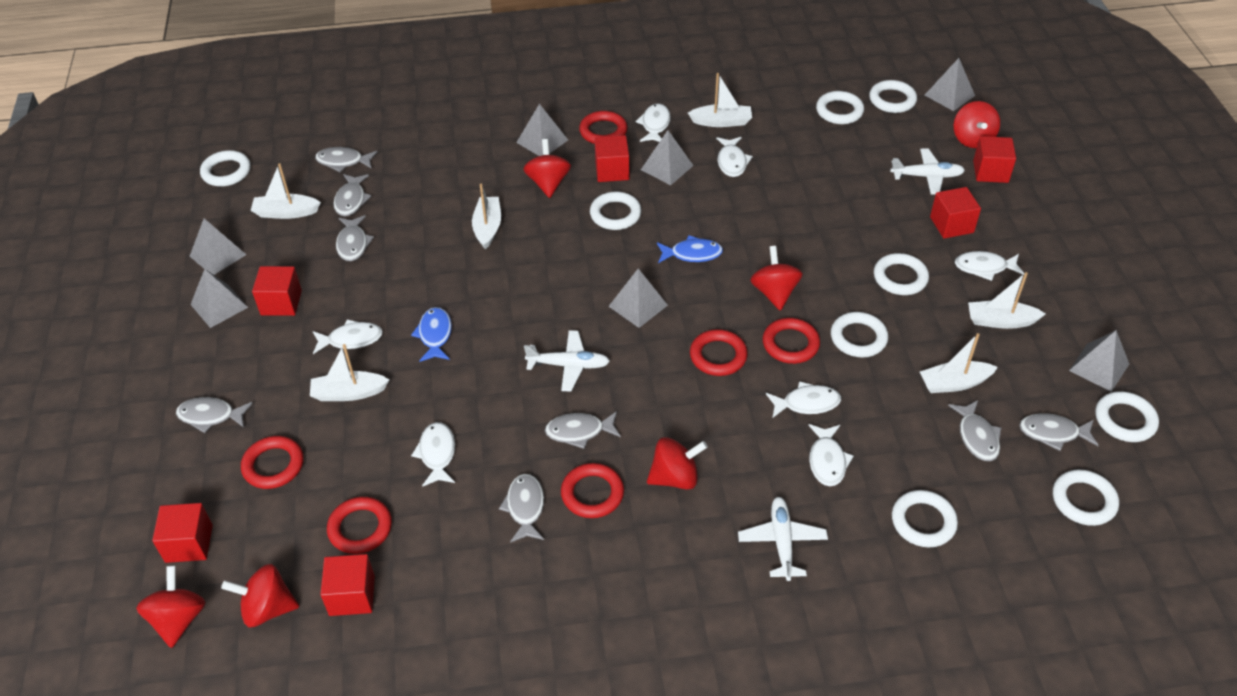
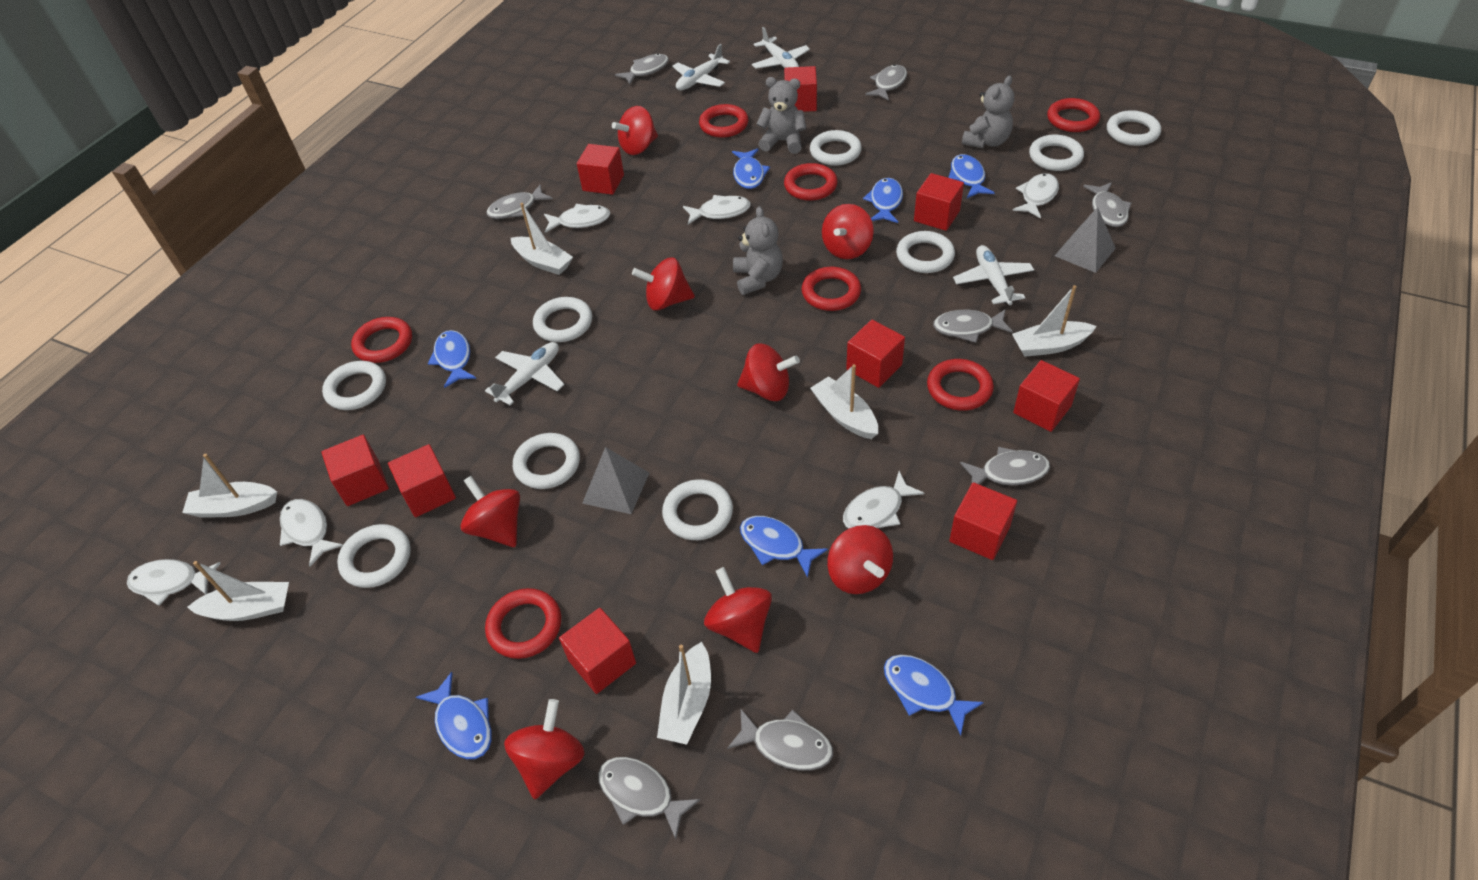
blue fish: [411,307,452,362] [657,235,723,263] = 2 -> [416,672,492,759] [428,330,476,388] [732,148,770,189] [740,516,828,578] [863,178,903,223] [884,655,984,736] [948,154,995,198] = 7
grey pyramid: [190,219,246,275] [190,269,248,328] [516,104,568,156] [608,269,668,328] [641,130,694,185] [925,58,975,111] [1069,330,1129,392] = 7 -> [582,447,649,514] [1055,207,1116,273] = 2
grey teddy bear: none = 0 -> [733,206,783,295] [757,77,806,154] [962,76,1014,148] = 3
red cube: [152,503,213,563] [252,266,302,316] [320,554,375,616] [594,135,629,182] [930,187,981,239] [973,136,1016,183] = 6 -> [321,435,389,506] [388,444,456,517] [559,608,636,694] [577,144,624,195] [784,66,817,112] [846,320,905,388] [914,173,964,231] [949,482,1017,560] [1013,360,1080,432] = 9
red ring: [241,436,304,489] [327,497,392,554] [561,463,624,518] [579,111,628,144] [690,329,748,376] [763,318,820,364] = 6 -> [351,317,412,363] [485,588,561,659] [699,104,748,138] [784,163,838,201] [802,267,861,311] [927,359,994,411] [1047,98,1100,132] = 7
red spinning top: [136,566,205,648] [221,564,299,627] [523,139,571,198] [647,437,708,490] [750,246,803,311] [954,101,1000,148] = 6 -> [461,476,520,547] [504,699,585,799] [612,106,658,155] [632,257,695,310] [704,567,772,653] [737,343,800,401] [822,204,874,259] [827,525,893,594] = 8
white fish: [313,319,383,354] [411,422,455,487] [636,103,671,142] [716,137,753,177] [766,381,841,418] [808,424,854,486] [955,251,1024,281] = 7 -> [127,559,221,606] [280,499,343,567] [544,204,611,233] [683,195,751,225] [843,471,924,528] [1013,173,1059,219] = 6
white plane: [524,330,610,391] [738,497,828,581] [890,149,965,195] = 3 -> [485,342,564,405] [672,44,730,90] [752,27,810,69] [953,245,1034,305] = 4

